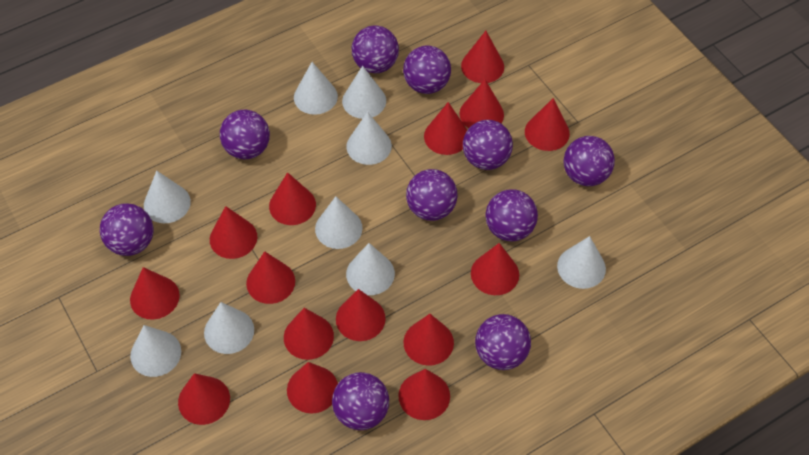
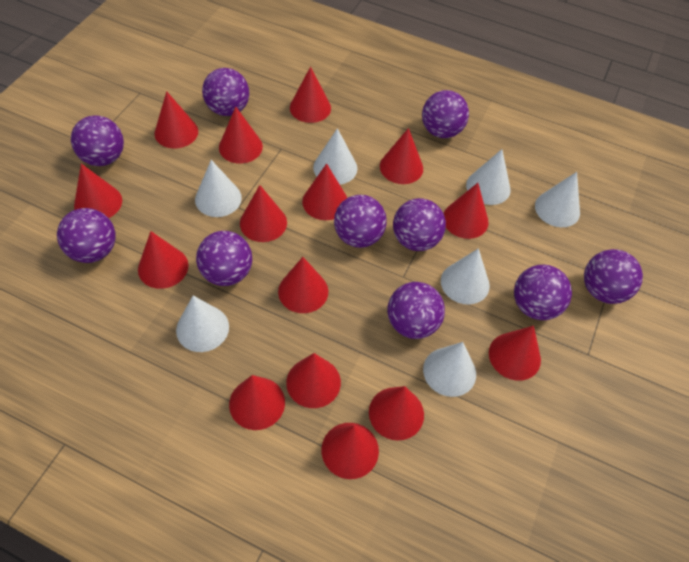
white cone: [130,325,181,377] [144,171,191,223] [204,302,254,354] [294,62,338,115] [315,196,363,249] [342,66,386,119] [346,112,392,165] [346,243,395,295] [557,236,606,289] = 9 -> [176,296,229,352] [195,160,242,217] [313,128,357,185] [423,342,476,397] [441,248,490,305] [466,149,511,205] [535,172,580,227] = 7

